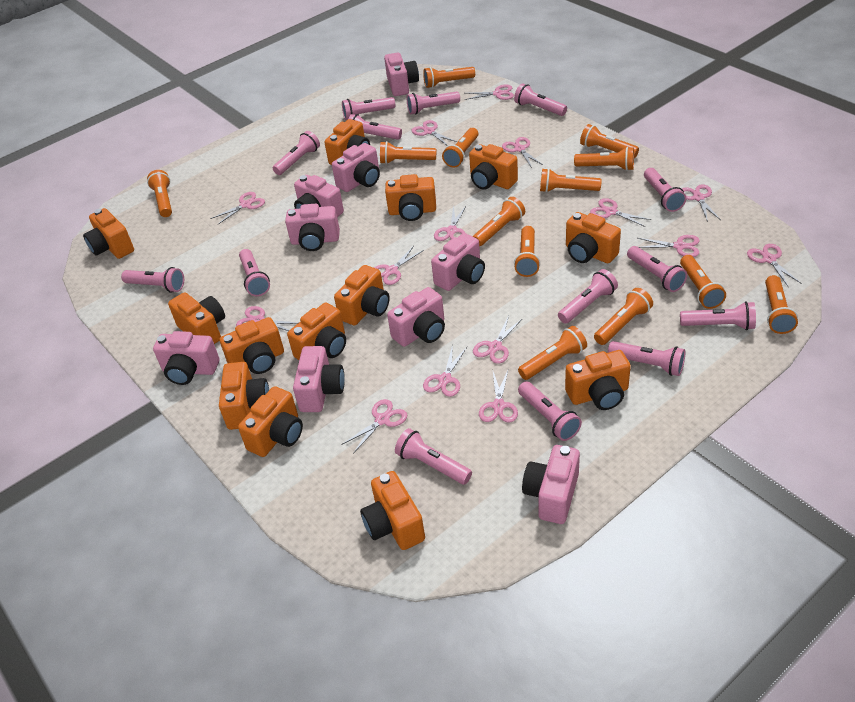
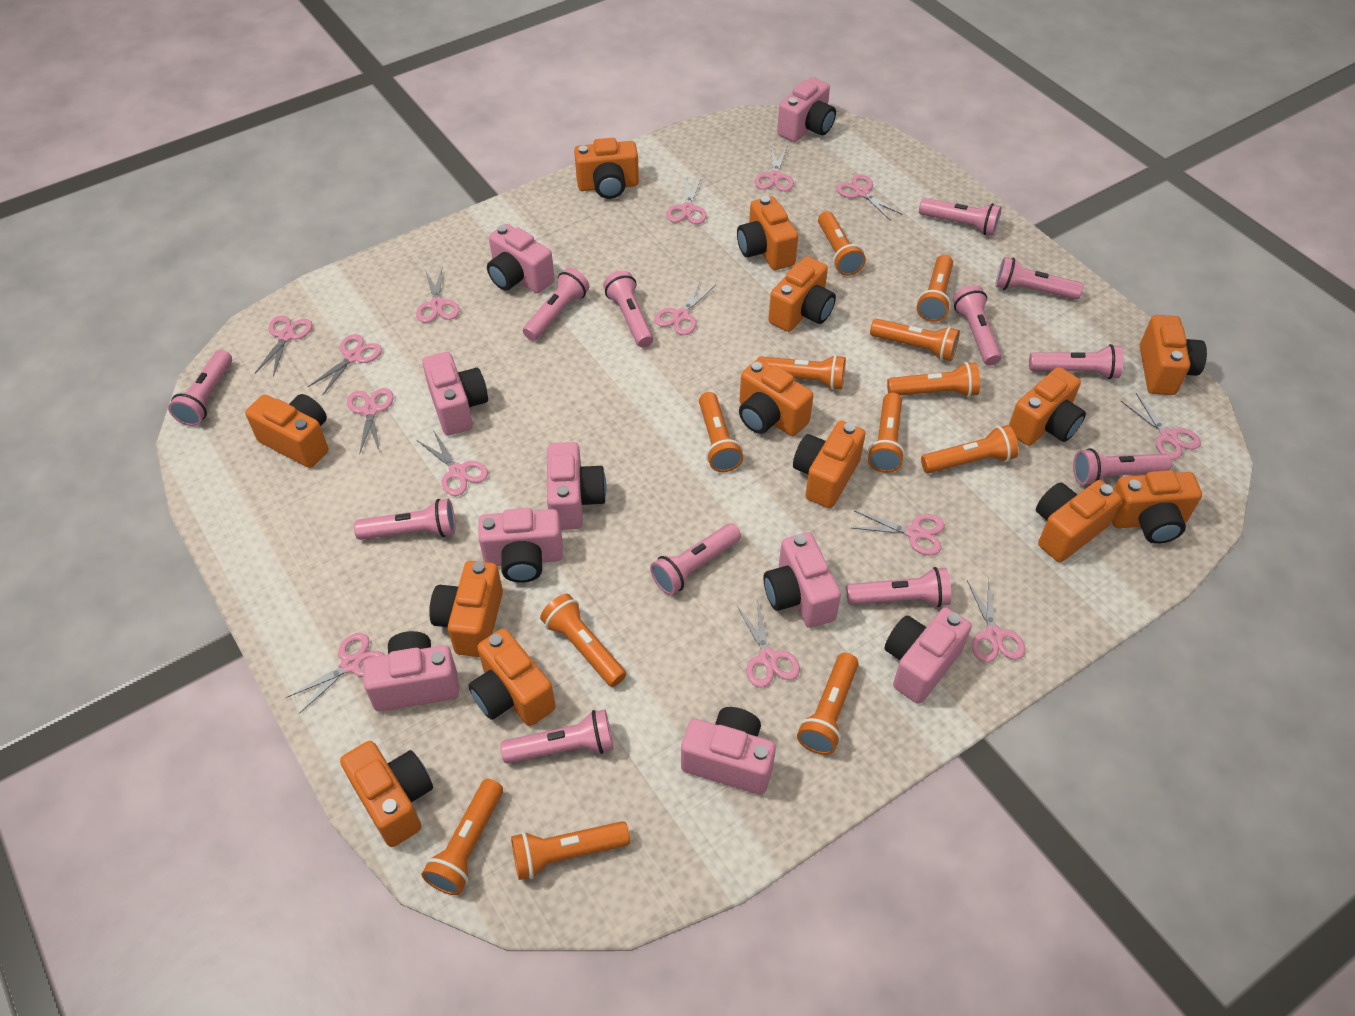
orange flashlight: [147,170,172,217] [380,141,436,164] [423,67,475,88] [442,128,478,168] [473,197,525,246] [514,226,540,277] [518,326,587,380] [540,168,602,193] [574,147,634,171] [580,124,639,158] [594,288,653,345] [680,255,726,309] [765,275,798,334] = 13 -> [422,779,503,895] [511,821,630,880] [540,594,626,687] [699,392,743,472] [757,355,846,390] [797,653,859,755] [818,211,866,276] [867,392,905,473] [870,319,960,361] [887,362,980,397] [917,255,953,322] [921,425,1018,473] = 12
pink flashlight: [121,267,184,293] [239,249,270,296] [273,131,320,175] [342,97,395,120] [348,114,402,140] [395,428,472,485] [407,92,460,114] [514,83,567,116] [518,381,582,441] [558,269,618,324] [608,341,685,376] [627,246,687,292] [644,168,686,212] [680,301,756,330] = 14 -> [168,350,232,426] [354,499,455,540] [500,710,613,764] [523,268,589,341] [603,271,653,348] [650,524,741,595] [846,567,951,607] [919,198,1001,236] [953,285,1002,366] [995,257,1084,300] [1029,344,1123,380] [1073,448,1172,486] = 12
pink scissors: [210,192,265,224] [236,306,297,331] [341,399,407,454] [374,246,424,285] [412,120,457,146] [423,345,467,397] [434,205,466,241] [465,84,514,100] [473,316,522,364] [479,370,518,422] [502,137,543,168] [590,198,651,227] [638,235,700,257] [682,184,721,222] [747,244,802,286] = 15 -> [255,315,312,377] [286,633,384,714] [308,334,382,396] [347,388,393,455] [416,268,460,323] [417,431,488,496] [654,280,716,335] [666,176,707,224] [737,603,800,688] [755,145,794,191] [836,174,903,221] [851,511,945,555] [967,578,1025,662] [1121,393,1201,460] = 14

